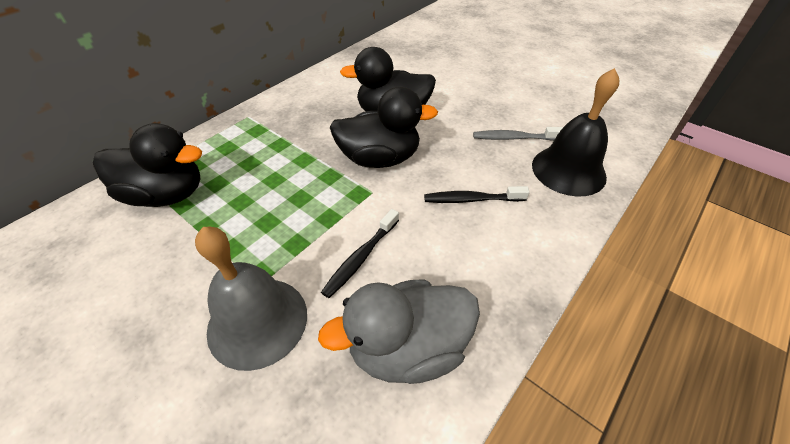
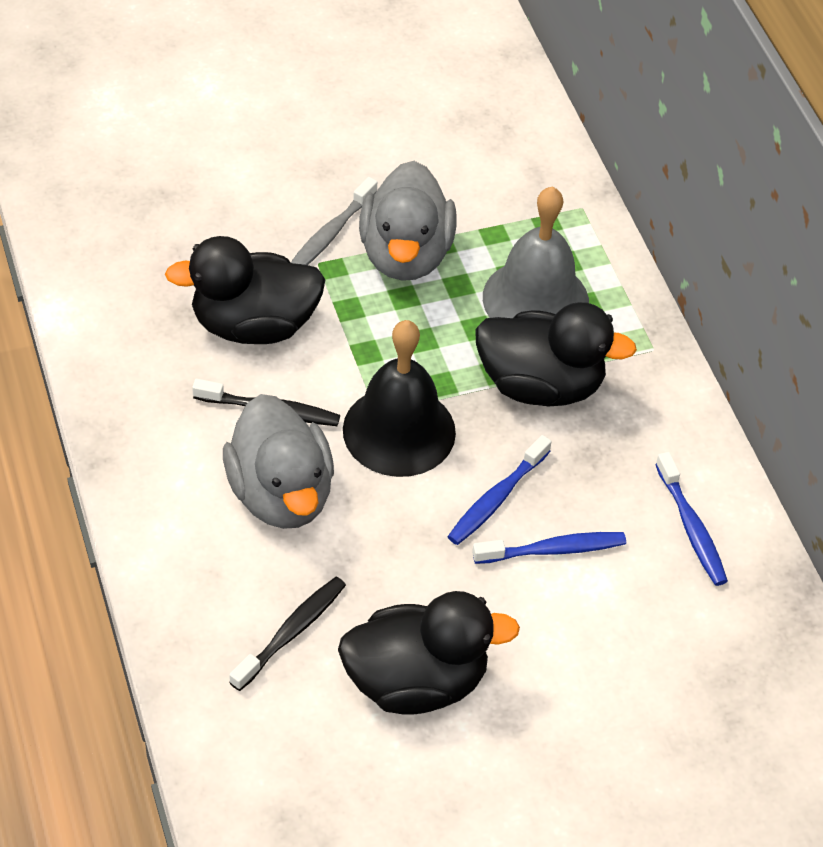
blue toothbrush: none = 0 -> [447,435,552,545] [472,532,626,564] [655,452,728,586] = 3
grey duck: [318,279,480,384] = 1 -> [223,394,334,529] [359,161,457,281] = 2

